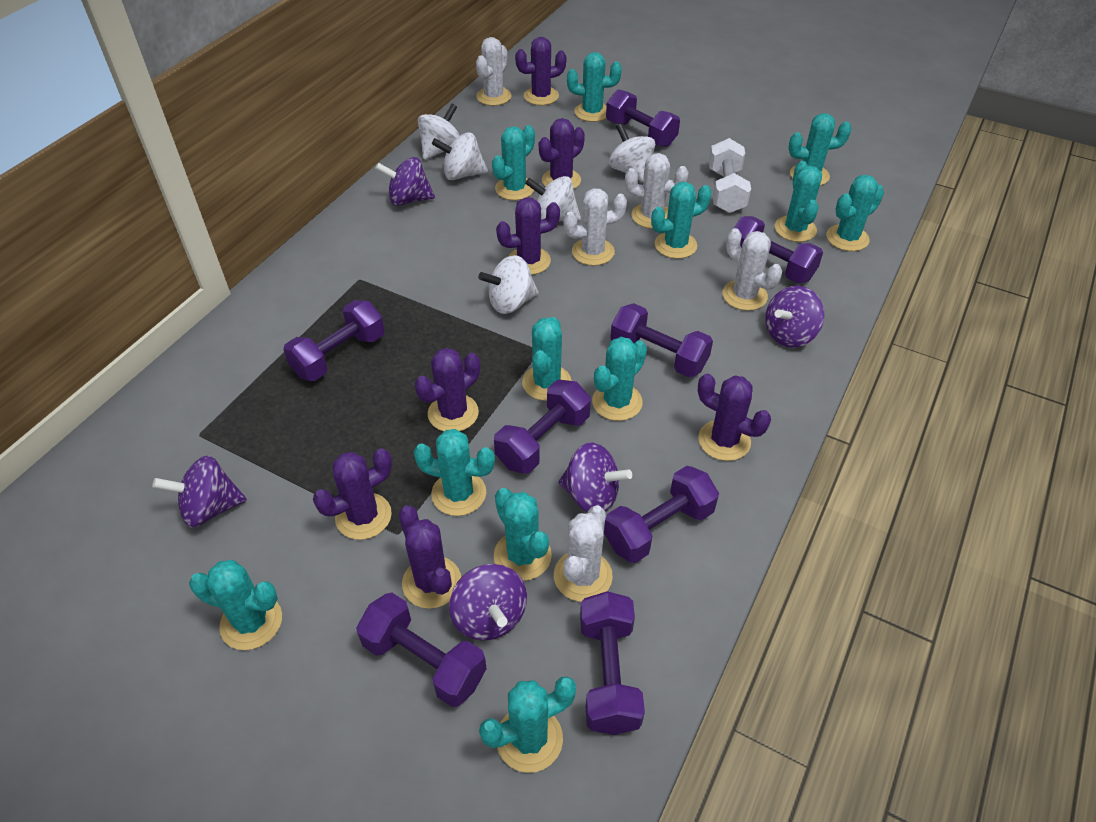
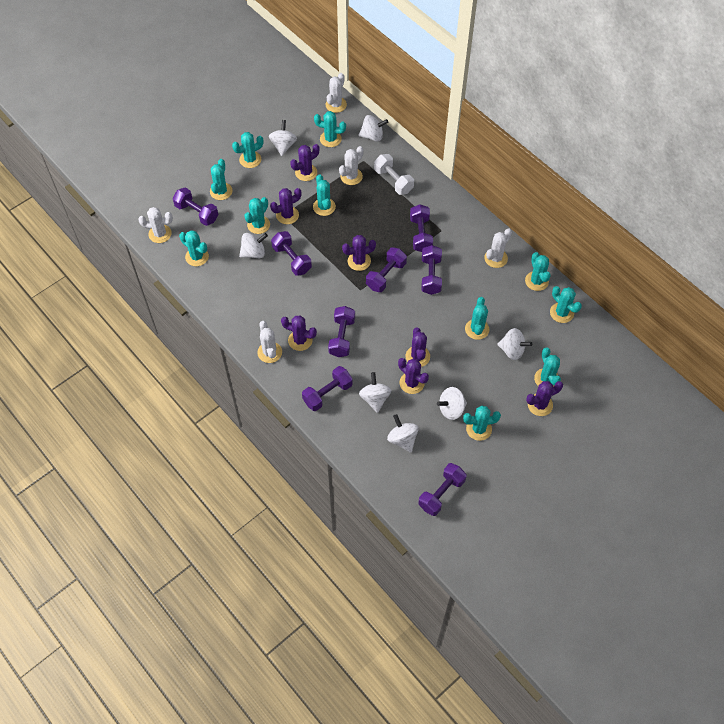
purple spinning top: [153,455,247,528] [375,157,435,206] [449,564,527,640] [558,443,632,512] [765,286,824,347] = 5 -> none = 0
turquoise cactus: [189,560,282,650] [413,429,495,516] [479,676,576,773] [492,125,535,200] [494,488,552,581] [522,317,572,401] [567,52,622,122] [592,337,647,421] [651,182,712,259] [774,161,822,242] [788,113,852,186] [826,175,884,251] = 12 -> [179,230,209,266] [210,159,232,200] [232,132,263,168] [244,197,270,234] [313,174,336,216] [314,111,346,147] [463,406,501,441] [465,297,489,340] [525,252,551,291] [534,347,561,387] [550,286,582,323] = 11
white spinning top: [418,104,460,160] [432,132,488,180] [478,255,539,314] [525,176,581,221] [609,123,655,182] = 5 -> [239,233,268,258] [269,120,297,156] [359,115,388,141] [359,372,391,413] [387,414,419,453] [437,387,467,420] [497,328,532,360] = 7

